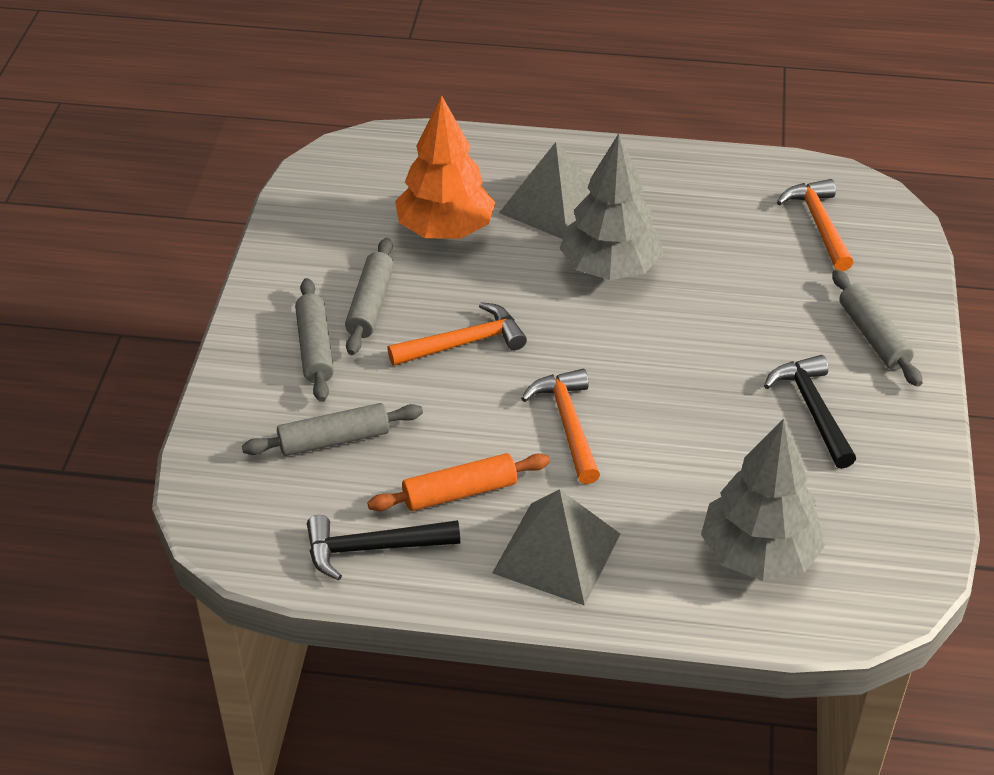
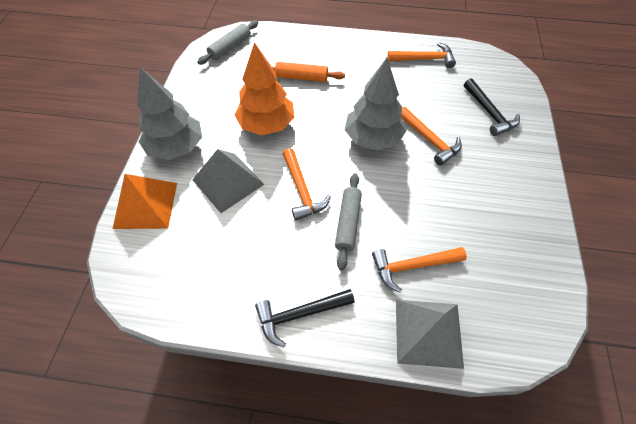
grey rolling pin: [242,403,423,456] [295,278,334,402] [345,238,394,355] [832,269,923,387] = 4 -> [197,20,258,65] [335,173,362,270] = 2
orange hammer: [387,302,527,366] [521,369,600,484] [777,179,853,271] = 3 -> [283,148,331,221] [372,247,467,293] [388,42,456,68] [401,107,462,166] = 4
orange pyramid: none = 0 -> [113,174,177,229] = 1

